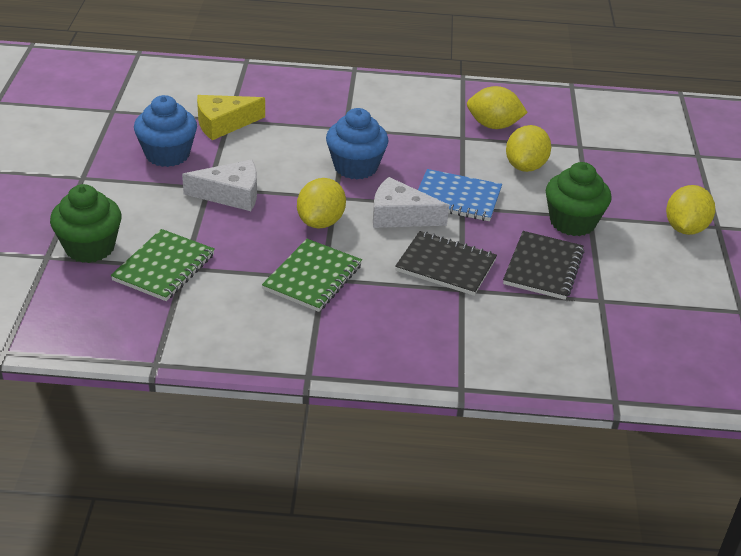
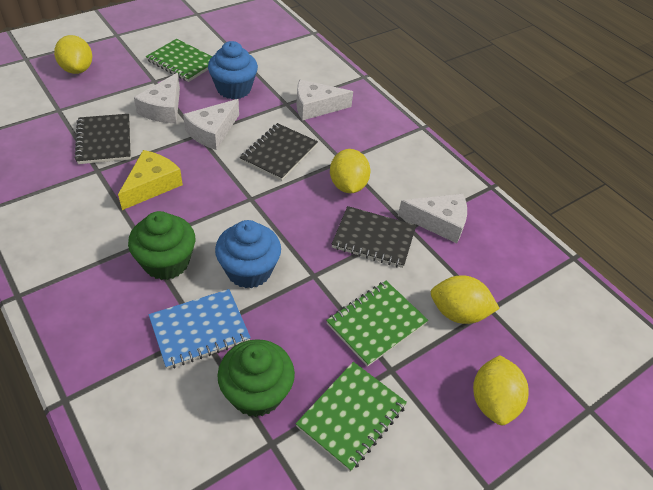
black notebook: [395,231,497,296] [503,231,584,300] = 2 -> [75,114,131,164] [240,123,318,181] [332,206,416,268] = 3
green notebook: [111,229,215,301] [262,239,362,312] = 2 -> [146,39,212,82] [296,362,407,472] [326,281,428,367] = 3
white cheese: [182,159,257,211] [373,177,449,228] = 2 -> [134,73,180,123] [183,99,239,150] [296,80,353,121] [398,194,467,243] = 4

